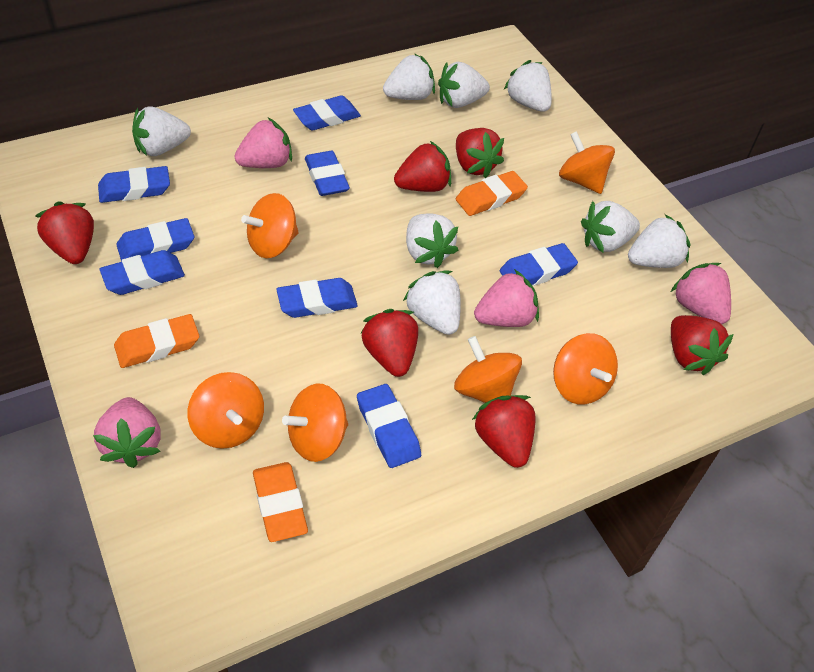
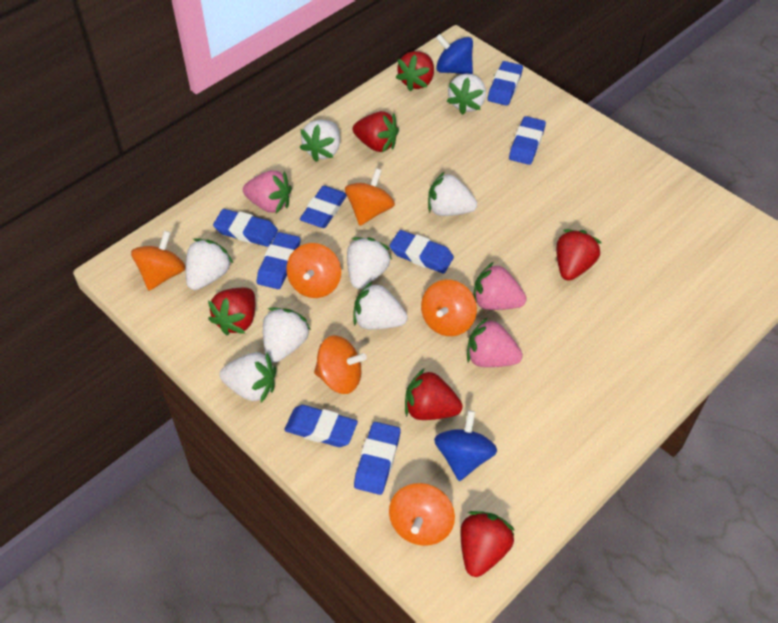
blue spinning top: none = 0 -> [434,410,497,481] [436,34,473,74] = 2
orange eraser: [114,314,199,368] [253,462,308,542] [456,171,528,216] = 3 -> none = 0
pink strawberry: [93,397,161,468] [235,118,292,168] [474,269,539,327] [671,263,731,324] = 4 -> [243,170,292,213] [467,317,523,367] [473,262,527,310] = 3

